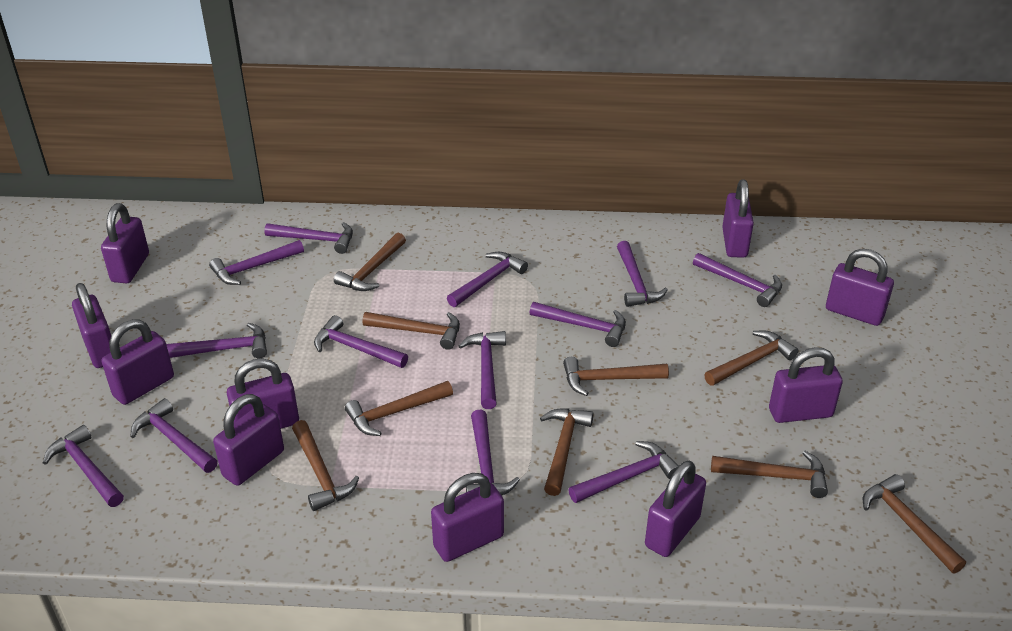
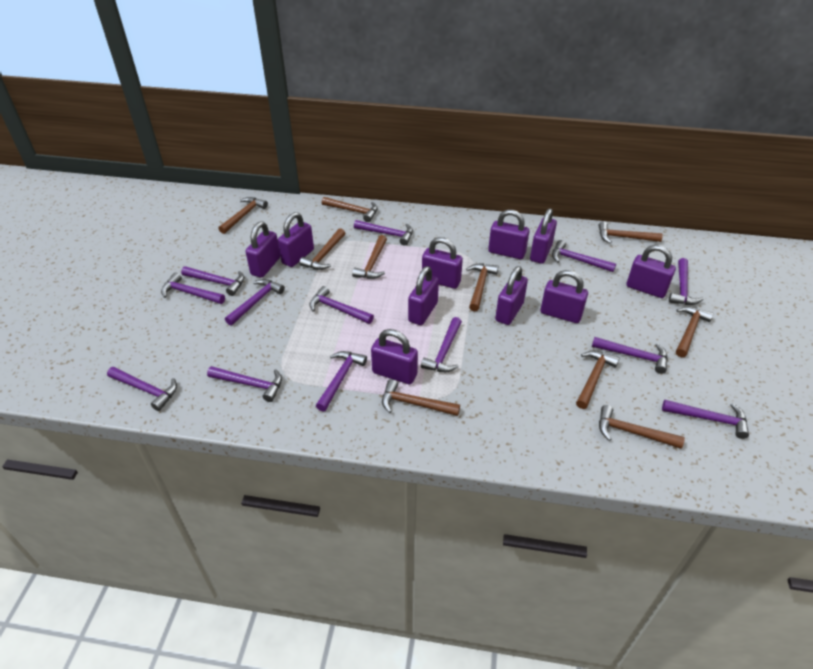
brown hammer: [292,420,359,511] [334,233,406,291] [345,381,453,436] [362,312,460,350] [540,408,594,496] [563,357,669,396] [704,331,799,386] [711,451,828,498] [863,474,966,574] = 9 -> [218,197,268,234] [299,228,345,270] [322,197,378,222] [352,235,387,279] [382,379,460,416] [466,264,499,311] [576,351,620,409] [598,221,663,243] [599,405,685,449] [676,306,714,357] = 10

